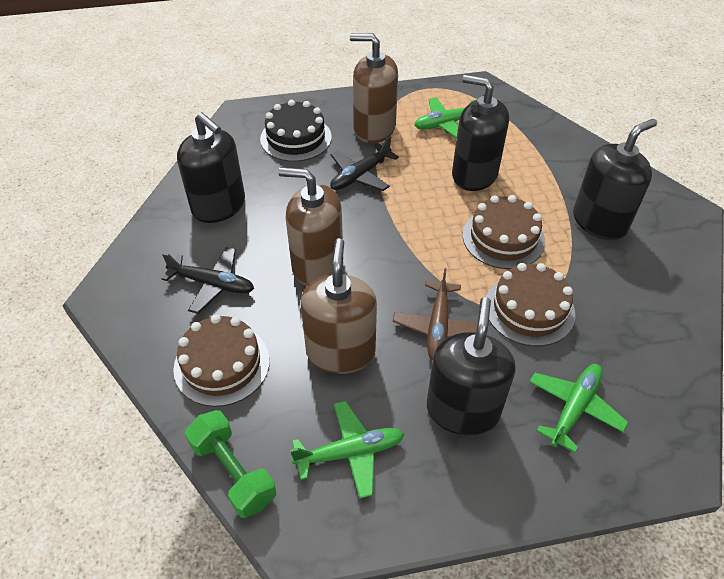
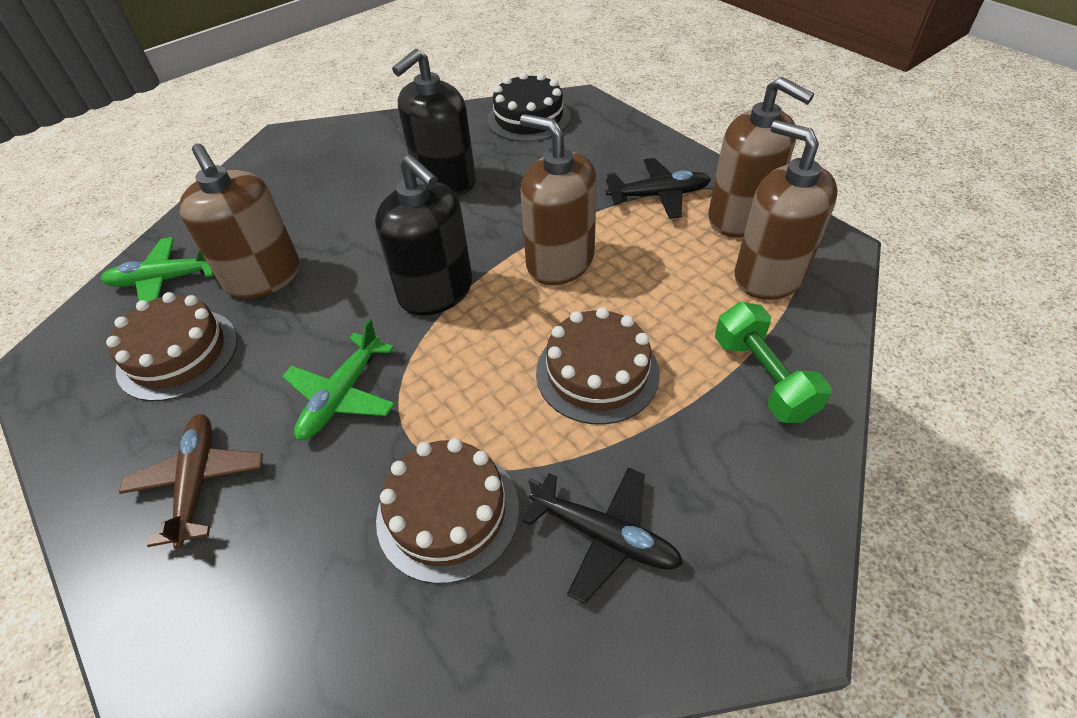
black soap dispenser: [177,112,245,223] [427,297,515,436] [452,75,509,191] [573,119,657,240] = 4 -> [375,155,472,316] [392,49,476,196] = 2
brown soap dispenser: [278,167,343,286] [301,238,377,374] [350,33,398,143] = 3 -> [179,144,300,299] [520,114,597,285] [708,77,814,237] [734,120,838,300] = 4
green plane: [290,401,404,499] [414,95,485,139] [529,364,629,453] = 3 -> [100,237,214,302] [282,319,395,440] = 2

